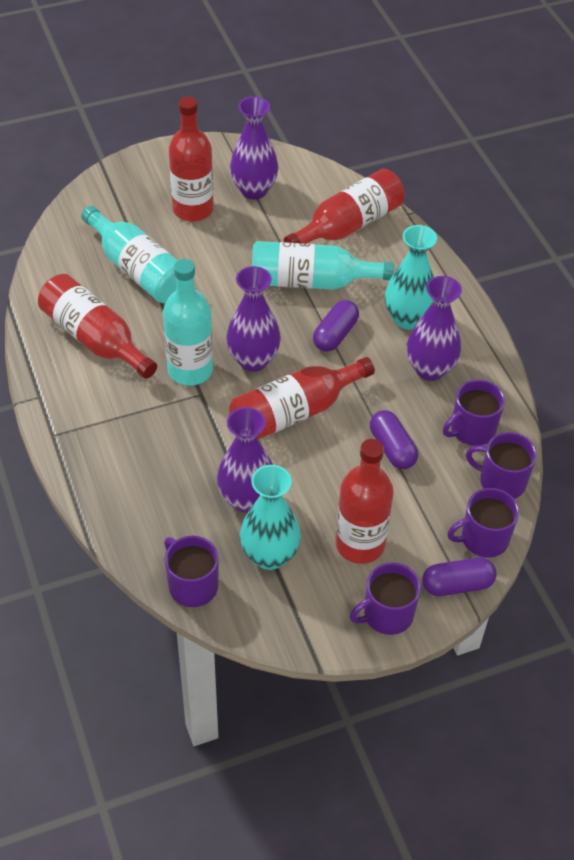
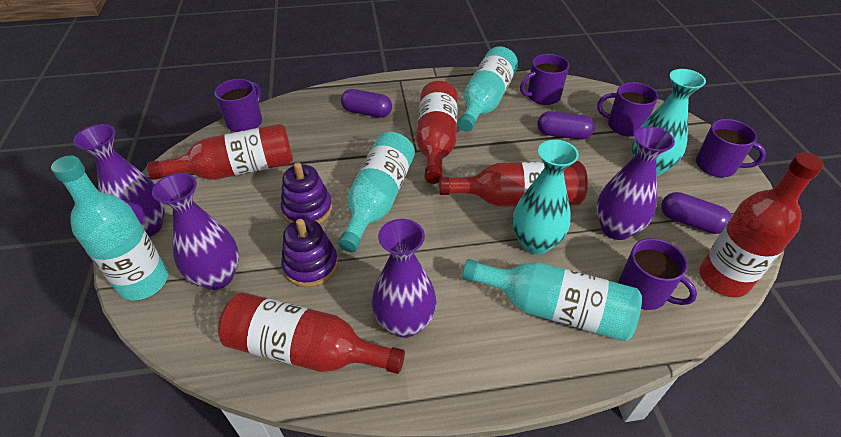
purple stacking toy: none = 0 -> [281,162,332,224] [281,219,338,287] = 2
turquoise bottle: [81,206,178,303] [163,259,213,386] [252,241,394,290] = 3 -> [51,155,168,301] [338,132,415,252] [458,46,518,132] [462,259,642,341] = 4

